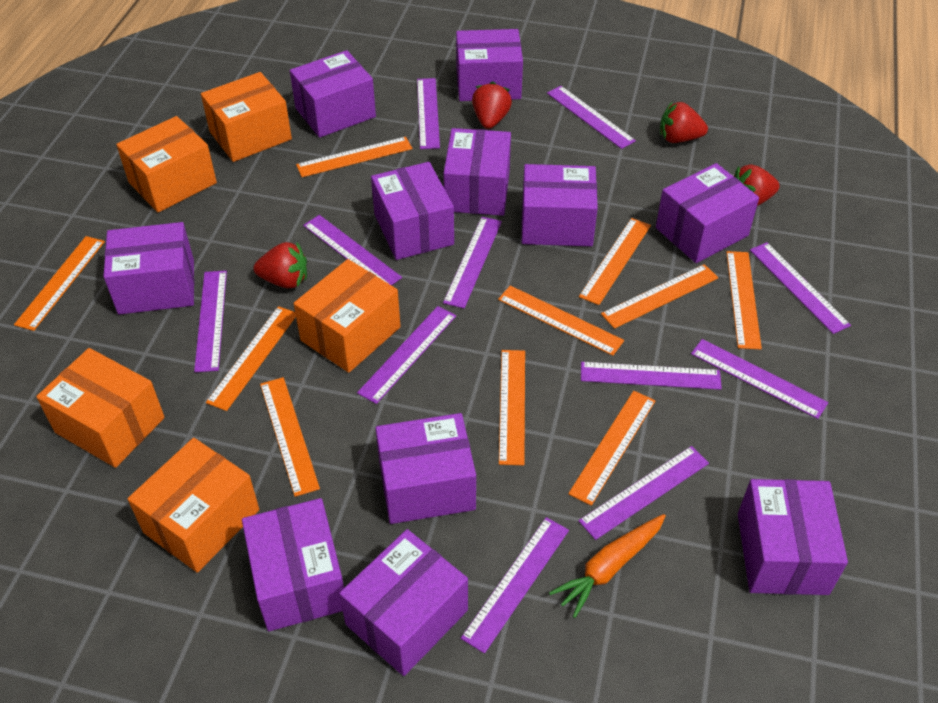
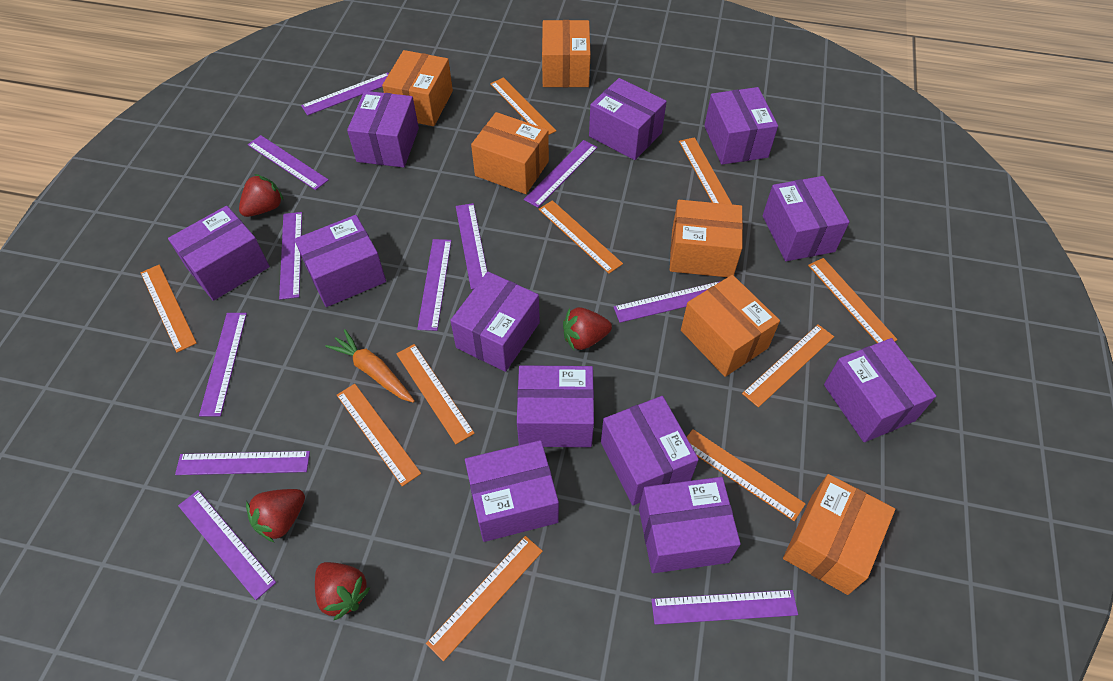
orange box: [36,348,165,468] [116,116,217,212] [128,438,259,573] [201,72,292,162] [294,259,401,373] = 5 -> [382,50,453,126] [471,112,549,194] [542,20,591,87] [670,200,743,277] [681,275,780,377] [783,474,895,595] = 6
purple box: [103,222,194,314] [242,498,344,631] [290,50,376,138] [339,529,468,676] [371,162,454,260] [375,413,476,524] [443,128,511,216] [456,29,523,101] [522,164,598,246] [656,163,759,263] [738,479,848,595] = 11 -> [168,206,270,301] [294,215,386,307] [347,91,419,168] [450,271,540,372] [465,440,559,542] [517,365,594,447] [589,78,667,160] [601,396,699,505] [639,477,741,573] [704,87,778,165] [763,176,850,261] [824,338,936,442] = 12

